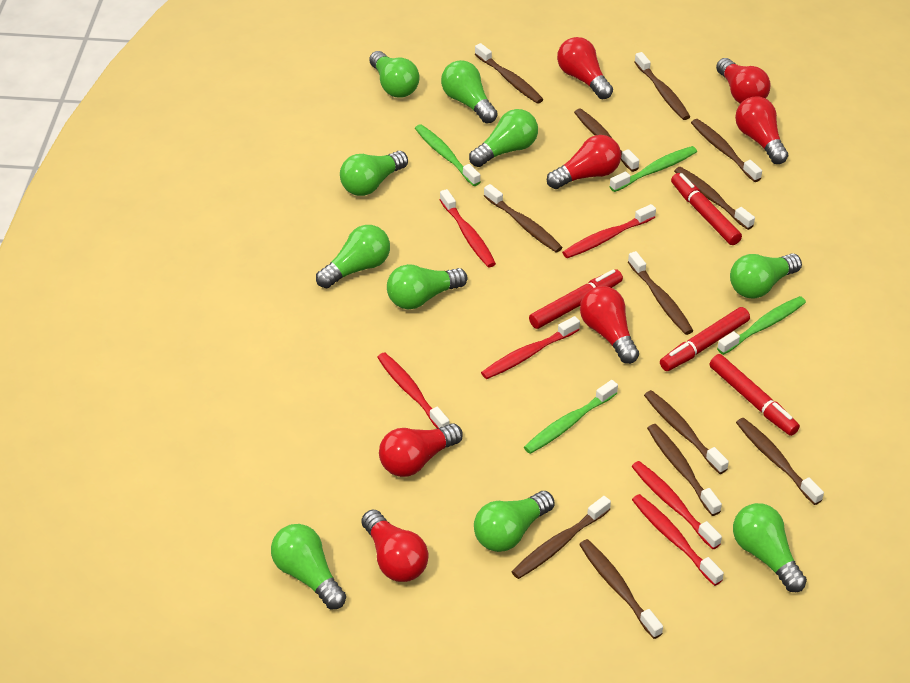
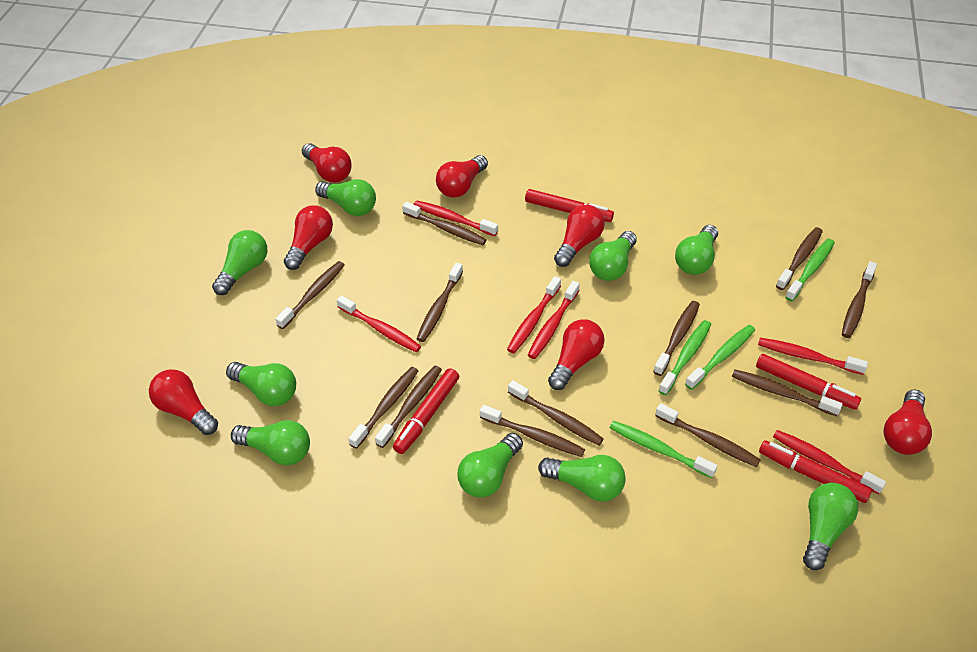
green light bulb: [271,524,346,609] [316,225,390,288] [340,151,408,196] [369,51,420,98] [387,264,468,310] [441,60,498,123] [469,109,538,167] [474,491,555,552] [730,253,802,299] [733,503,807,592] = 10 -> [212,230,267,295] [226,362,296,406] [231,420,310,465] [315,179,376,216] [457,433,523,497] [538,455,626,502] [589,231,637,281] [675,225,718,275] [803,483,858,570] = 9

